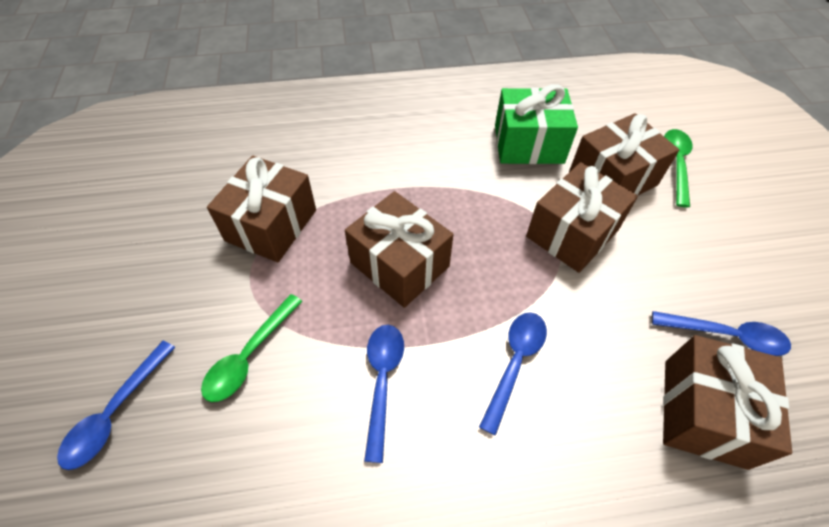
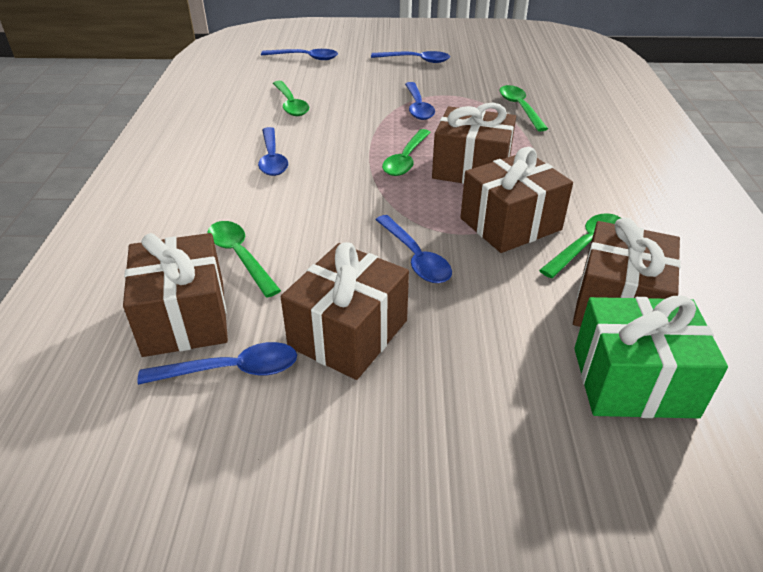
blue spoon: [57,341,175,470] [364,325,404,463] [479,312,547,436] [652,311,791,356] = 4 -> [137,342,297,385] [258,127,288,176] [261,49,338,60] [371,51,450,63] [375,215,452,283] [405,82,435,120] = 6
green spoon: [201,294,302,402] [664,129,692,207] = 2 -> [207,221,281,298] [273,81,309,116] [382,129,431,176] [500,85,548,131] [539,213,620,278] = 5

